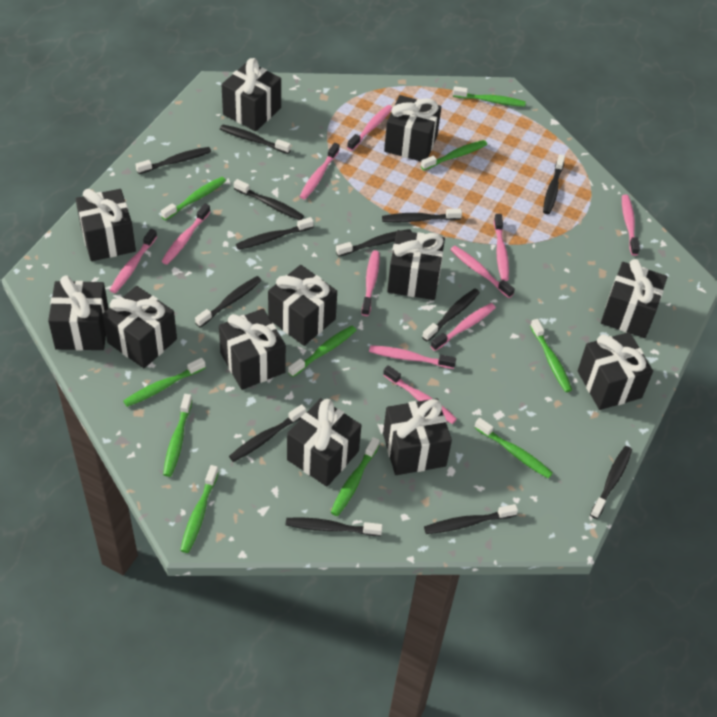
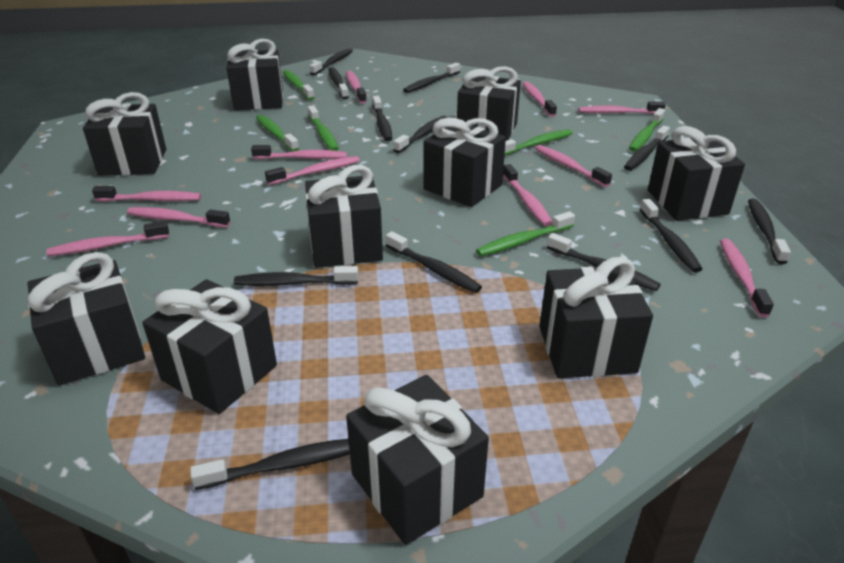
black gift: [48,276,109,351] [76,189,136,261] [102,286,177,368] [219,309,286,390] [221,58,281,131] [268,265,337,346] [287,398,362,487] [383,398,452,475] [384,95,441,161] [387,230,445,300] [578,332,653,410] [601,259,667,338] = 12 -> [27,252,145,385] [83,92,166,176] [142,279,277,414] [227,39,283,110] [305,165,383,268] [346,375,489,545] [424,118,506,207] [457,66,521,141] [539,257,653,378] [648,126,745,221] = 10
black toothbrush: [136,147,211,174] [195,276,262,327] [220,124,291,154] [229,404,306,462] [234,179,304,220] [236,217,314,250] [286,517,383,536] [336,229,412,257] [382,209,462,223] [422,288,480,342] [424,504,518,534] [543,154,565,214] [590,446,632,519] = 13 -> [190,439,350,490] [234,266,359,286] [309,48,353,75] [328,67,349,99] [373,96,392,141] [386,231,482,293] [393,116,448,153] [403,63,460,93] [547,233,661,291] [624,126,670,171] [640,199,703,273] [748,199,791,264] = 12
green toothbrush: [123,358,206,407] [161,177,226,221] [163,394,192,477] [180,465,219,553] [288,325,356,377] [331,437,380,516] [421,140,487,170] [453,86,526,107] [474,418,553,479] [530,319,572,392] = 10 -> [256,115,299,152] [283,70,315,100] [308,105,339,151] [476,211,575,256] [504,129,573,156] [629,108,665,152] = 6

